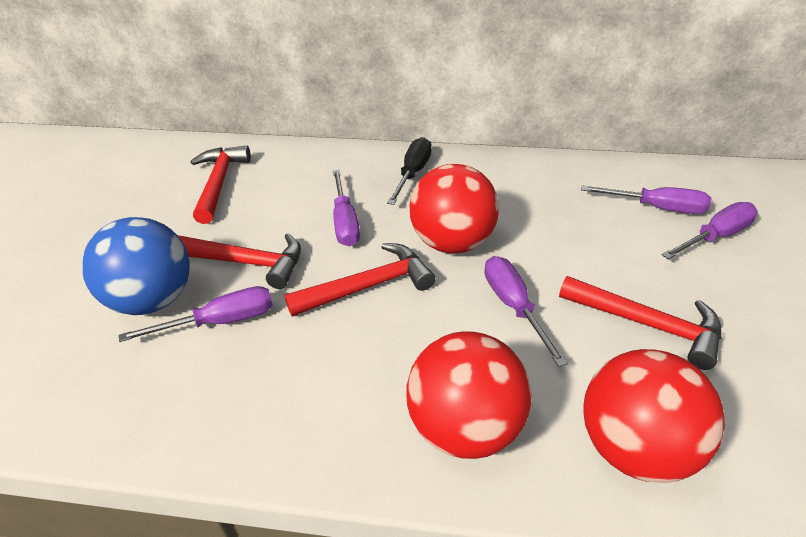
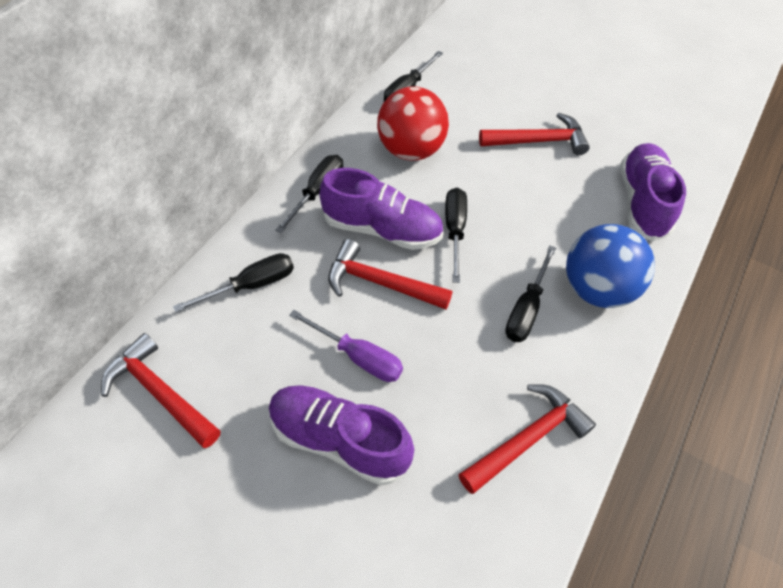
black screwdriver: [387,137,432,205] = 1 -> [173,253,294,312] [275,155,343,233] [384,51,443,101] [445,188,467,283] [505,245,556,342] = 5
purple screwdriver: [119,286,273,342] [333,170,360,246] [484,256,568,367] [581,186,711,214] [661,202,758,259] = 5 -> [289,310,403,382] = 1
purple shoe: none = 0 -> [269,385,414,485] [320,168,444,250] [620,143,686,241] = 3
red ball: [406,331,532,459] [409,164,499,254] [583,349,725,483] = 3 -> [377,86,449,161] = 1

